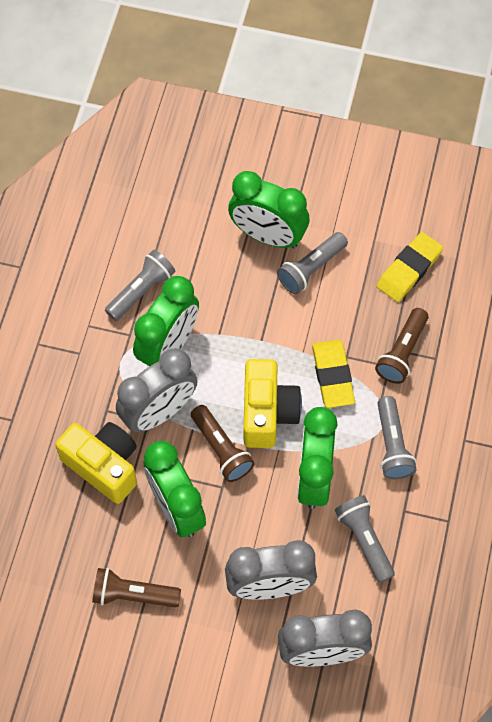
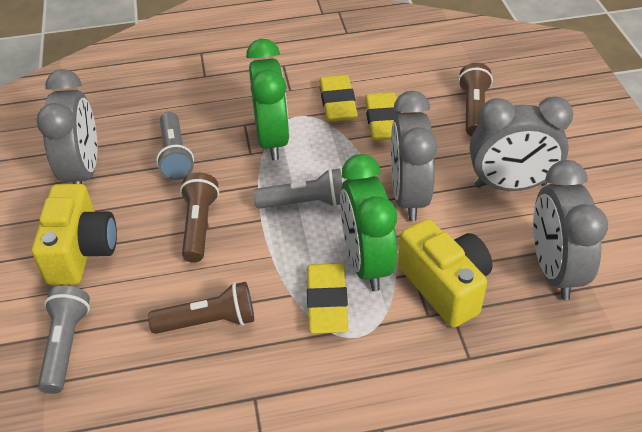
green clock: [133,276,199,367] [143,441,206,537] [228,171,309,248] [297,407,338,509] = 4 -> [246,39,289,160] [340,154,397,291] = 2
grey clock: [116,348,197,433] [225,540,317,600] [278,609,372,667] = 3 -> [36,69,97,184] [391,91,437,221] [470,96,573,191] [533,160,608,300] = 4
grey flashlight: [105,250,176,321] [277,232,348,294] [335,495,395,583] [377,396,417,479] = 4 -> [38,286,90,394] [156,112,194,180] [253,168,342,209] = 3
yellow eraser: [312,340,355,408] [377,232,443,302] = 2 -> [307,263,348,334] [319,75,358,122] [365,92,401,141] = 3

